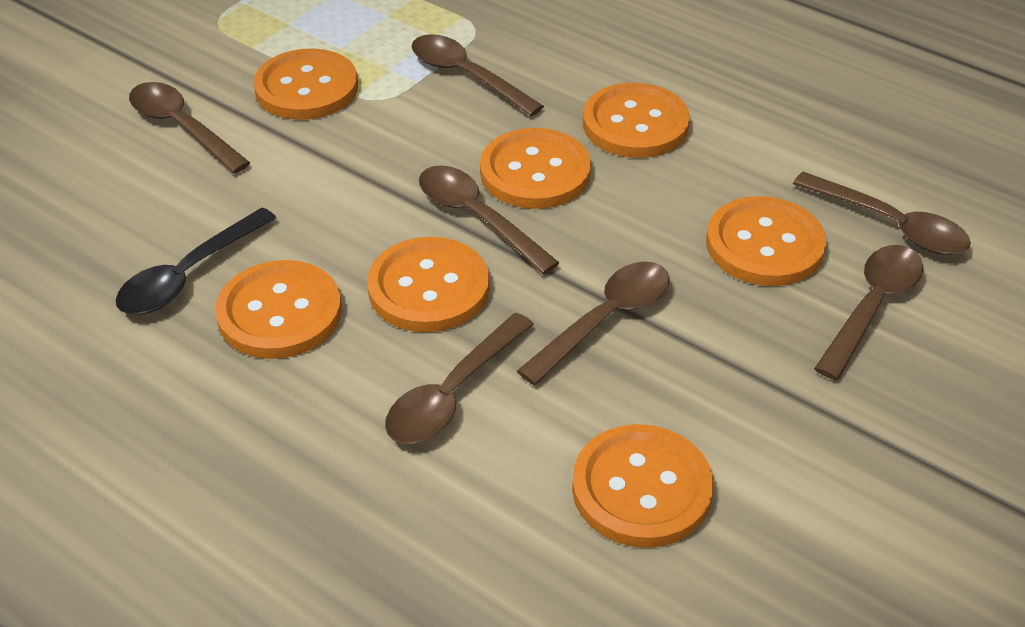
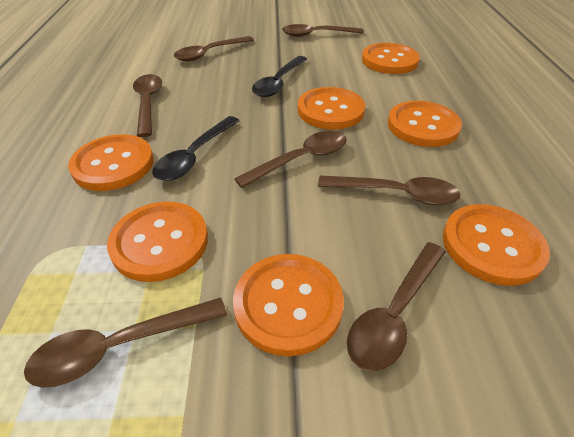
black spoon: [116,208,276,314] = 1 -> [152,116,239,181] [252,56,307,97] = 2

